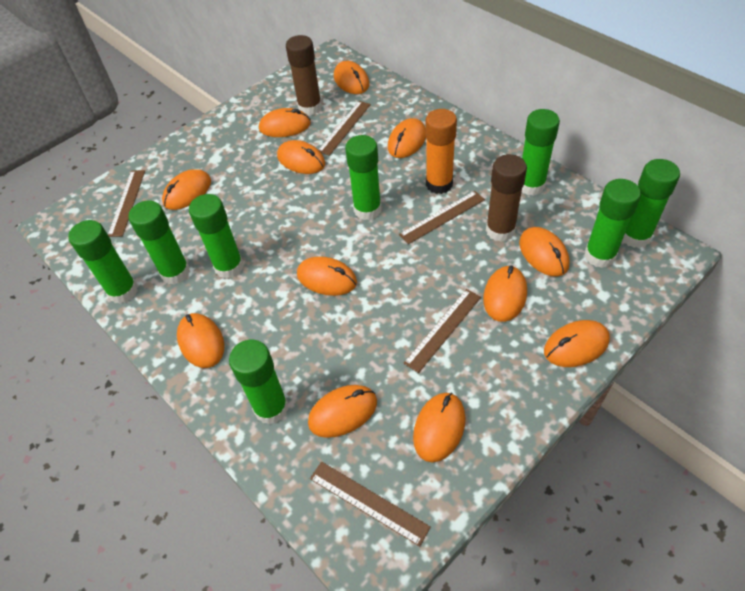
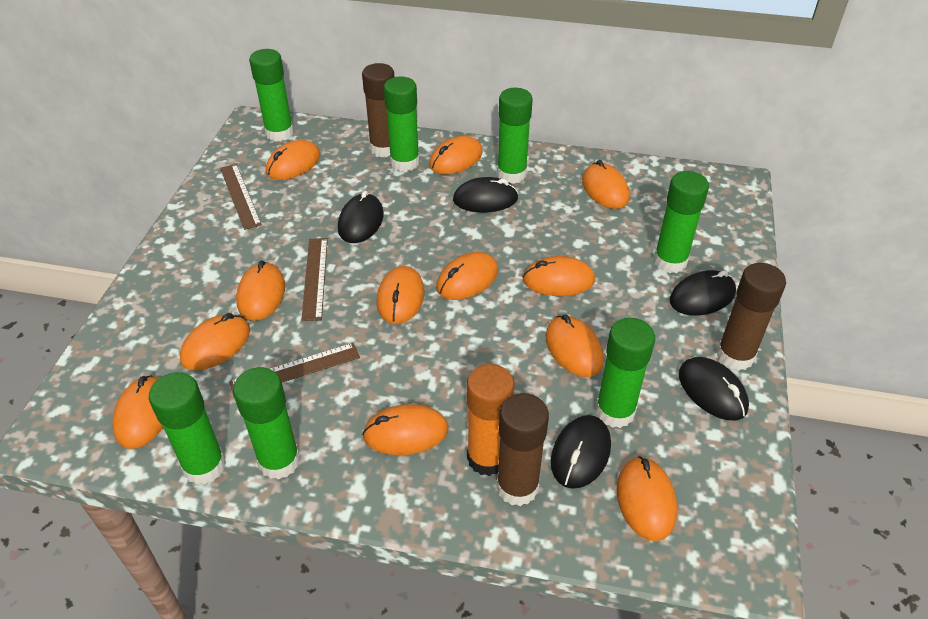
black mouse: none = 0 -> [338,191,384,243] [453,177,519,212] [551,415,611,489] [669,270,736,316] [679,357,749,420] = 5
brown glue stick: [286,35,322,116] [486,154,527,242] = 2 -> [362,63,394,157] [496,393,549,506] [717,263,786,371] = 3
brown ruler: [108,170,145,237] [310,462,431,546] [319,101,371,156] [399,191,485,244] [404,289,481,373] = 5 -> [220,164,262,230] [229,343,360,397] [302,238,328,321] = 3
green glue stick: [68,220,138,304] [128,201,190,285] [189,194,244,279] [229,340,289,425] [345,135,381,220] [522,109,560,196] [584,179,641,268] [623,159,680,248] = 8 -> [149,372,226,484] [233,367,300,480] [249,49,294,142] [384,76,420,172] [497,88,533,184] [596,318,655,428] [653,171,709,273] = 7

